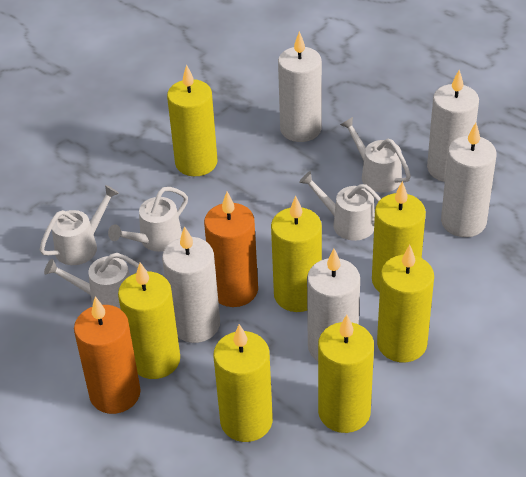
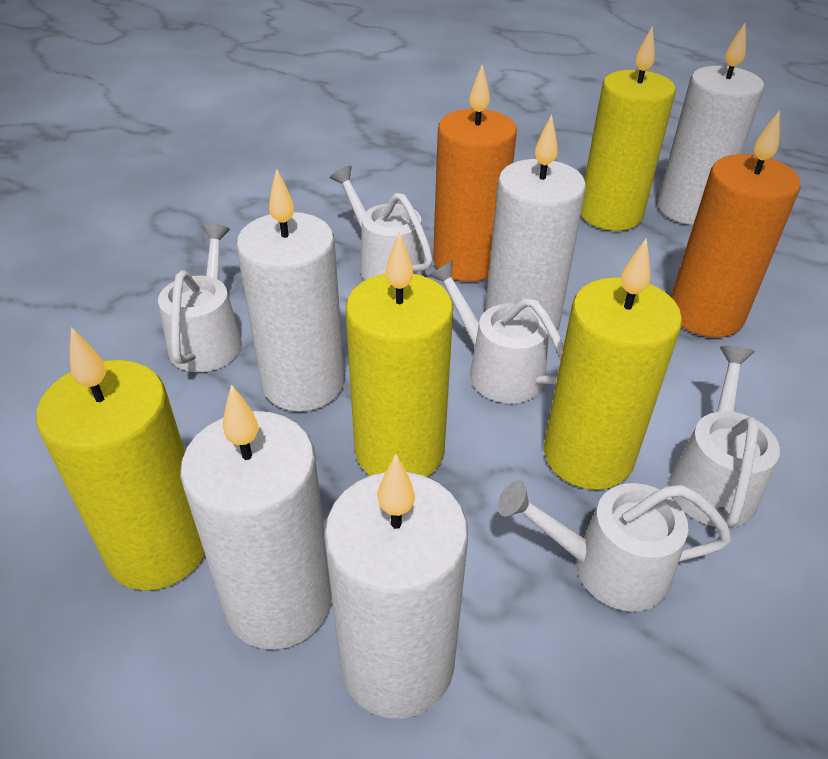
yellow candle: [118,263,180,379] [167,65,217,176] [214,324,273,442] [271,196,322,312] [318,315,374,433] [372,181,426,292] [377,245,434,362] = 7 -> [36,327,205,591] [345,232,453,477] [544,238,682,490] [581,26,676,231] = 4

